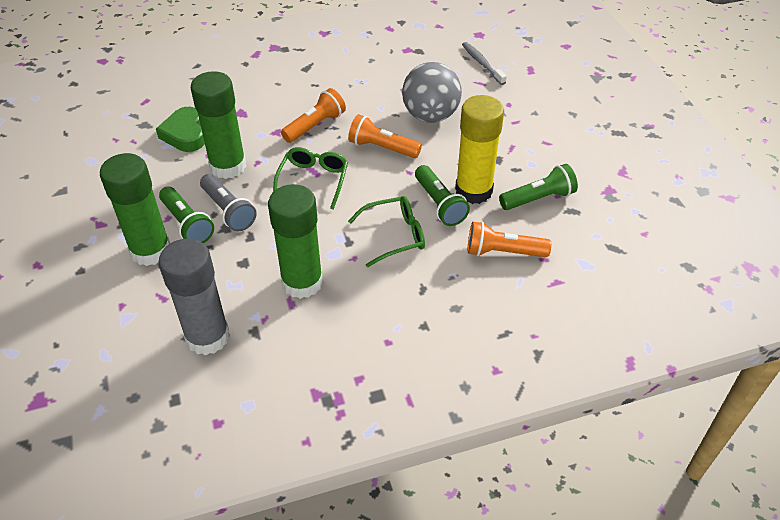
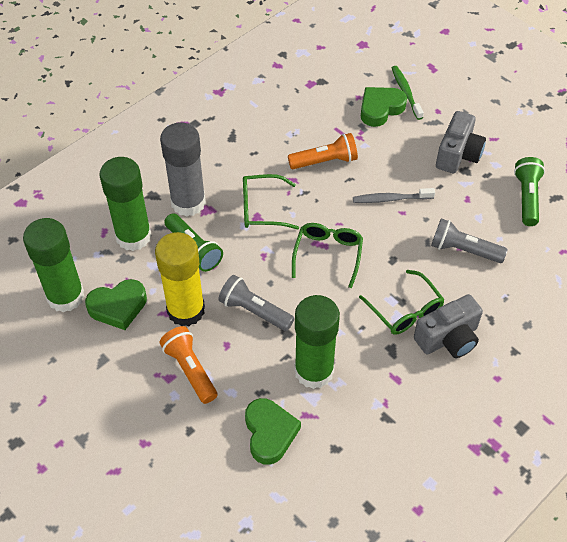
green flashlight: [159,187,214,243] [415,165,470,226] [499,164,578,210] = 3 -> [164,213,223,272] [514,157,545,226] = 2
green glasses: [273,147,348,210] [348,196,425,267] = 2 -> [243,174,299,229] [292,223,363,288] [359,270,445,335] = 3
green heart: [156,107,205,152] = 1 -> [85,279,147,330] [245,398,301,465] [361,87,407,127] = 3
green toothbrush: none = 0 -> [392,66,424,120] = 1
grey ball: [402,62,462,123] = 1 -> none = 0
grey camera: none = 0 -> [414,294,483,358] [436,111,486,173] = 2
grey flashlight: [200,174,257,231] = 1 -> [218,275,294,331] [431,218,508,263] = 2
orange flashlight: [281,88,346,143] [348,114,422,158] [468,221,551,257] = 3 -> [159,326,218,404] [288,133,358,169] = 2

